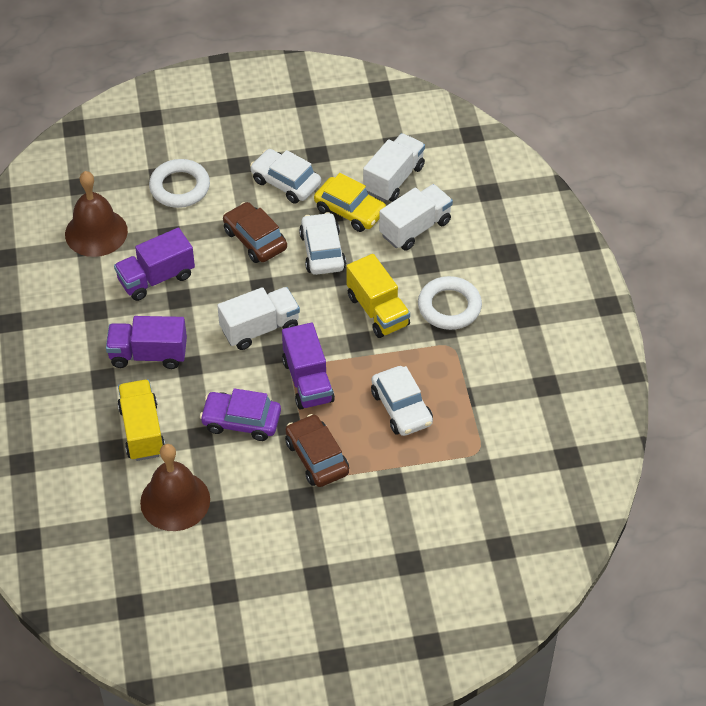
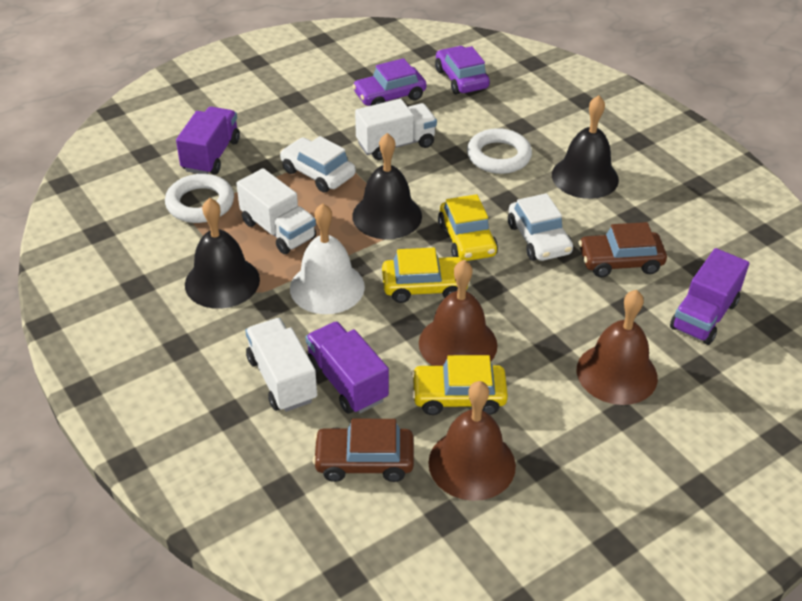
black bell: none = 0 -> [185,198,260,309] [352,133,422,239] [552,95,619,199] = 3
brown bell: [65,171,128,257] [140,444,210,531] = 2 -> [419,260,497,366] [428,381,516,501] [577,290,658,405] = 3
purple car: [200,388,281,441] = 1 -> [352,58,427,106] [435,46,490,94] = 2
white bell: none = 0 -> [290,203,365,314] = 1
white car: [250,149,321,203] [299,212,346,275] [371,366,433,436] = 3 -> [280,136,356,193] [508,193,573,261] = 2
yellow car: [314,173,386,232] = 1 -> [382,248,470,303] [411,355,508,415] [438,194,498,261] = 3
yellow truck: [118,379,165,461] [347,254,410,338] = 2 -> none = 0

